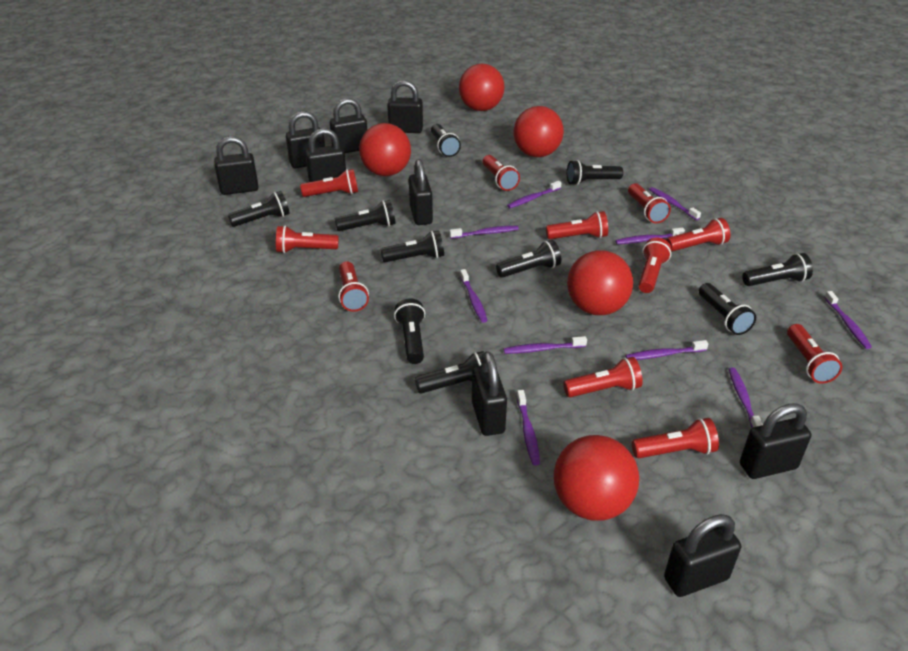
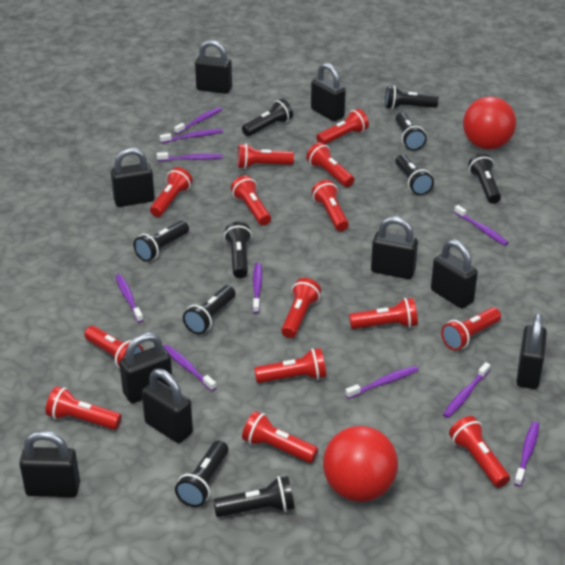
red ball: [359,123,411,176] [459,64,505,111] [513,106,564,157] [554,435,639,521] [567,250,633,315] = 5 -> [323,426,398,502] [463,97,516,150] = 2
red flashlight: [276,225,339,253] [300,169,358,197] [338,261,369,312] [482,155,520,191] [546,211,608,239] [563,357,643,397] [628,183,671,223] [632,418,719,458] [638,237,672,293] [666,218,730,252] [787,324,842,384] = 11 -> [46,386,122,430] [84,326,144,369] [150,167,192,217] [231,175,271,225] [237,144,294,169] [242,411,318,463] [254,348,326,383] [281,278,321,338] [306,142,354,187] [312,180,349,231] [316,109,369,145] [349,298,418,329] [441,307,501,351] [449,416,510,488] = 14

